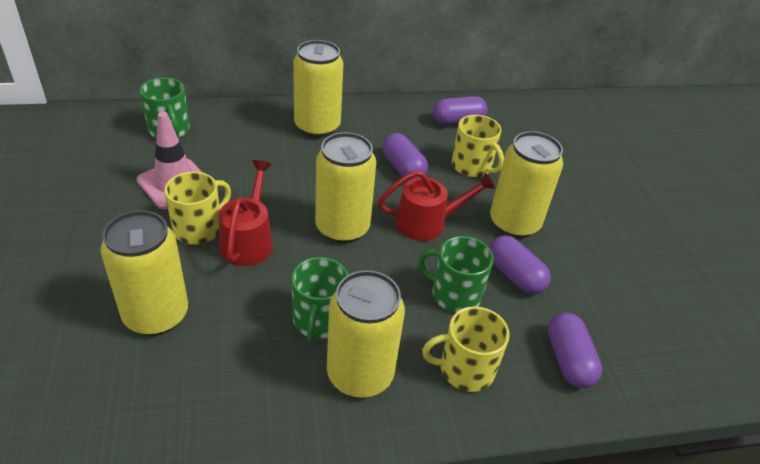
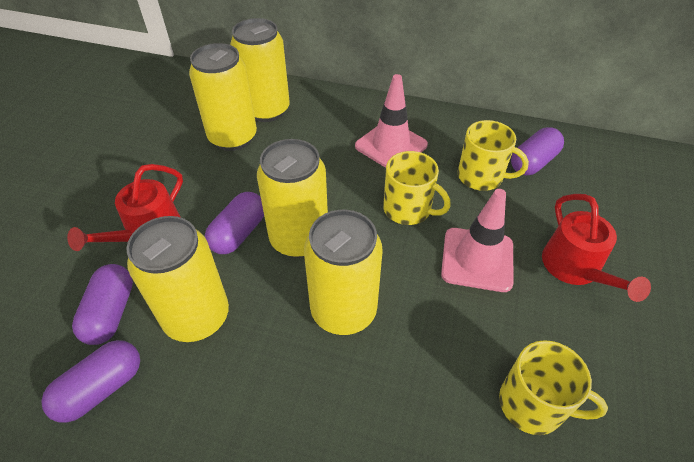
green mug: [140,78,190,138] [291,257,348,343] [418,236,494,313] = 3 -> none = 0
pink traffic cone: [137,112,203,209] = 1 -> [355,74,428,168] [441,189,514,292] = 2

